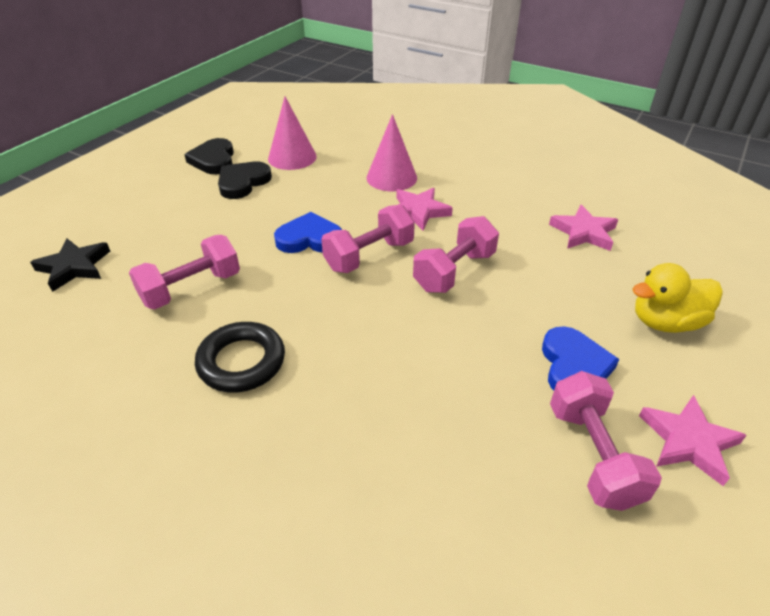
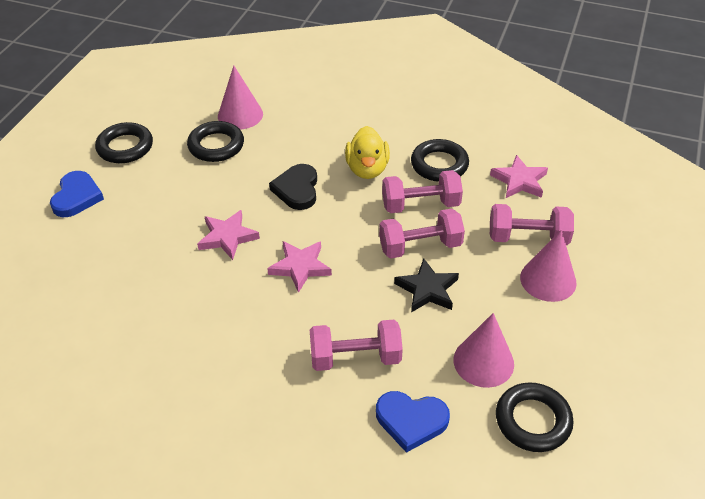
black heart: [184,138,234,174] [218,161,272,199] = 2 -> [269,164,317,210] = 1
black ring: [195,322,285,393] = 1 -> [95,122,153,163] [187,121,244,162] [411,139,469,182] [496,382,574,452] = 4
pink cone: [268,96,317,170] [367,114,417,191] = 2 -> [218,65,263,130] [454,313,514,388] [520,230,576,302] = 3

